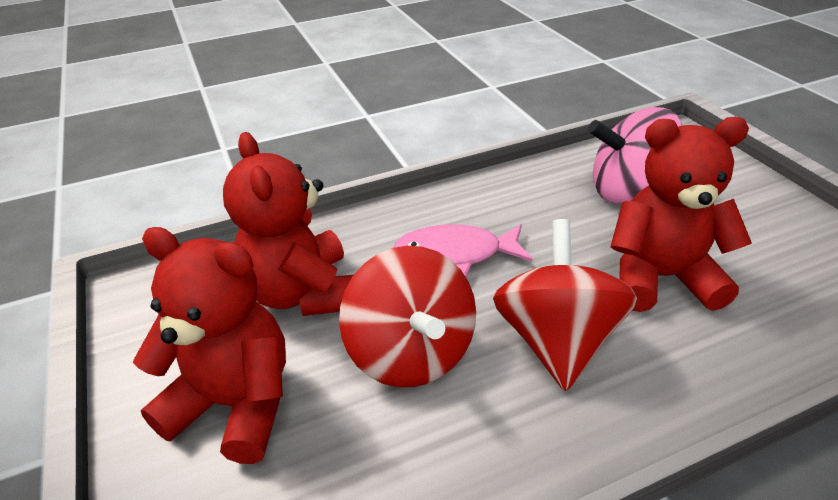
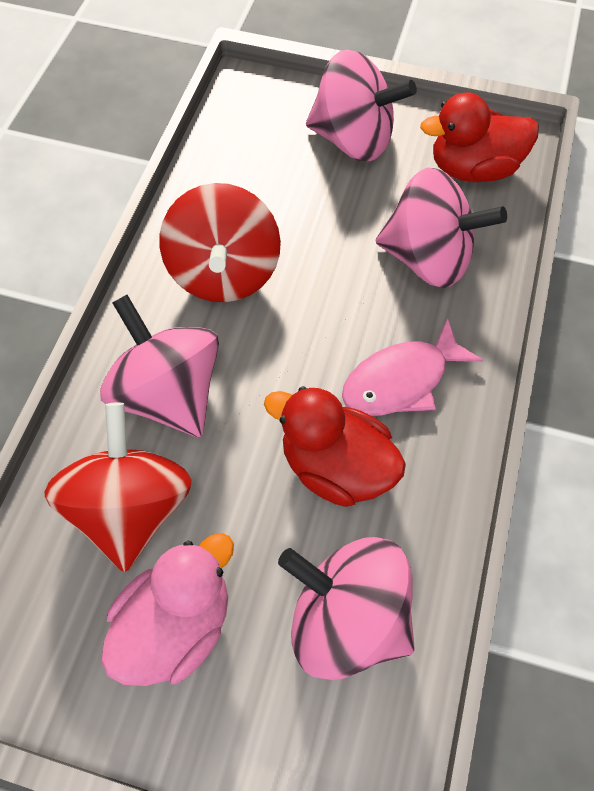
pink duck: none = 0 -> [101,533,234,686] = 1
pink spinning top: [588,107,683,204] = 1 -> [100,295,219,437] [278,537,415,680] [306,50,417,161] [376,168,507,288] = 4
red duck: none = 0 -> [264,386,406,507] [420,92,539,182] = 2
red teddy bear: [133,227,286,464] [223,132,353,316] [610,117,752,312] = 3 -> none = 0

